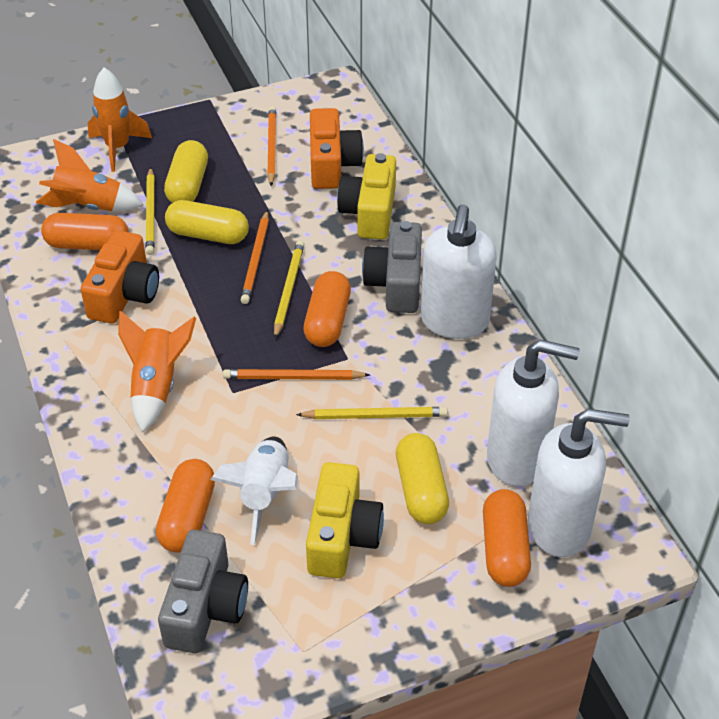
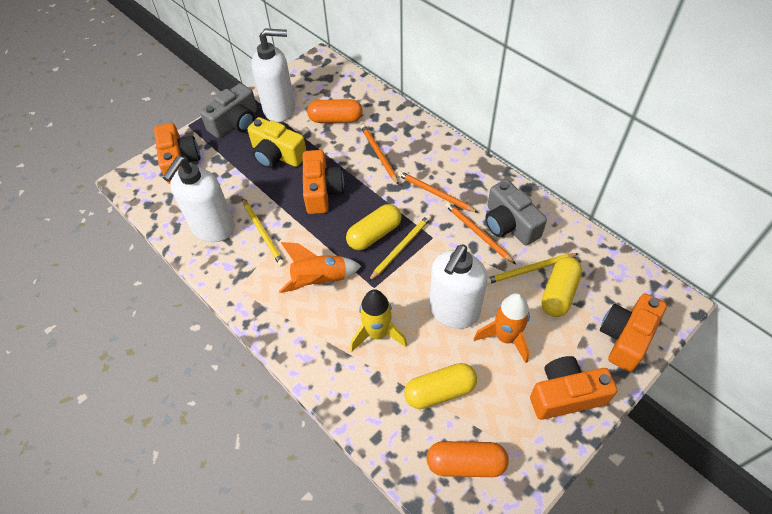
orange camera: [81,230,159,324] [310,108,364,189] = 2 -> [154,123,200,184] [303,150,344,214] [530,356,617,420] [600,293,667,372] = 4
orange capsule: [41,213,129,250] [156,459,215,553] [303,271,351,347] [483,489,531,587] = 4 -> [307,99,363,123] [427,441,509,477] = 2
orange rocket: [36,139,143,211] [88,68,152,172] [118,311,196,433] = 3 -> [279,242,361,293] [473,293,530,363] = 2
white rocket: [210,437,298,545] = 1 -> none = 0
yellow camera: [306,462,384,578] [337,153,396,239] = 2 -> [248,117,306,168] = 1
yellow rocket: none = 0 -> [350,289,407,352] = 1

